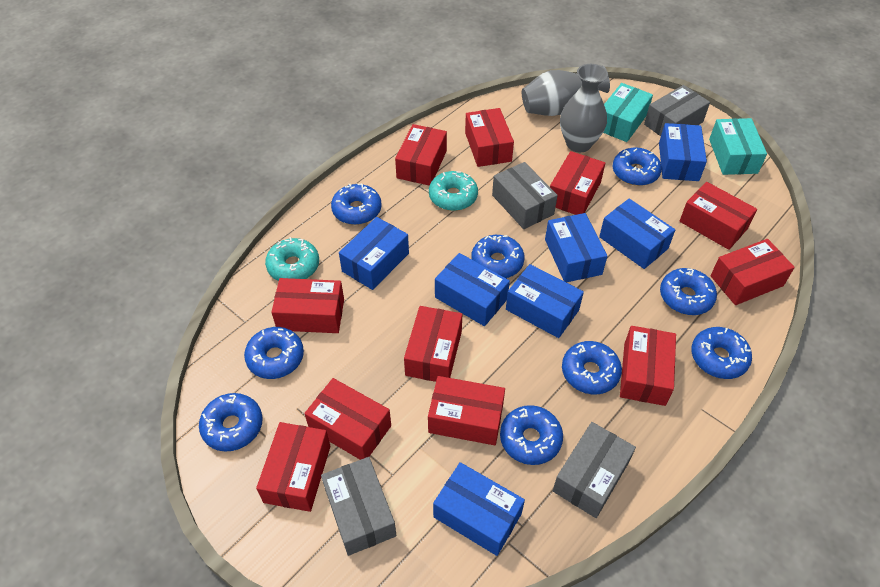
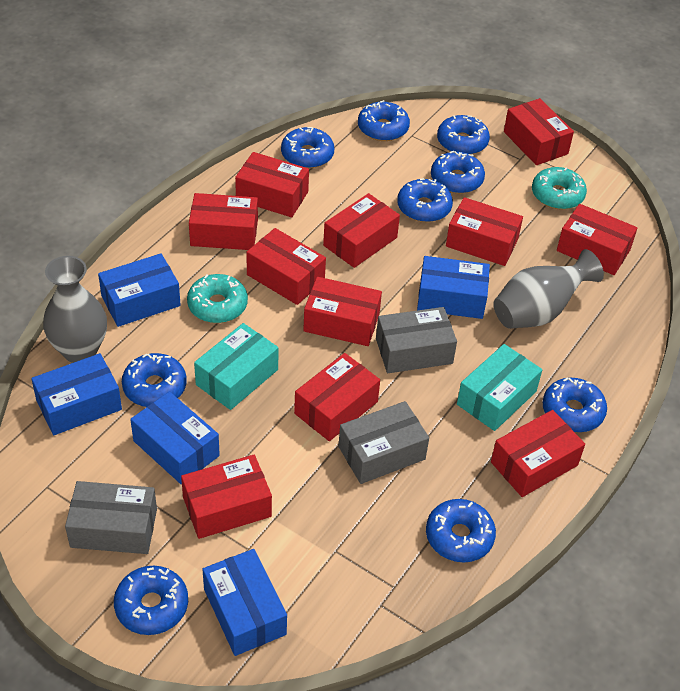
blue box: [339,217,409,290] [433,462,525,556] [435,253,510,326] [506,264,584,338] [545,213,607,282] [599,199,675,269] [659,123,707,181] = 7 -> [31,353,122,435] [98,253,181,327] [130,392,220,485] [202,549,287,656] [417,256,490,319] = 5
grey box: [321,457,396,556] [492,162,558,229] [553,422,636,518] [644,85,710,136] = 4 -> [65,481,157,554] [339,401,429,484] [376,307,457,373] = 3

